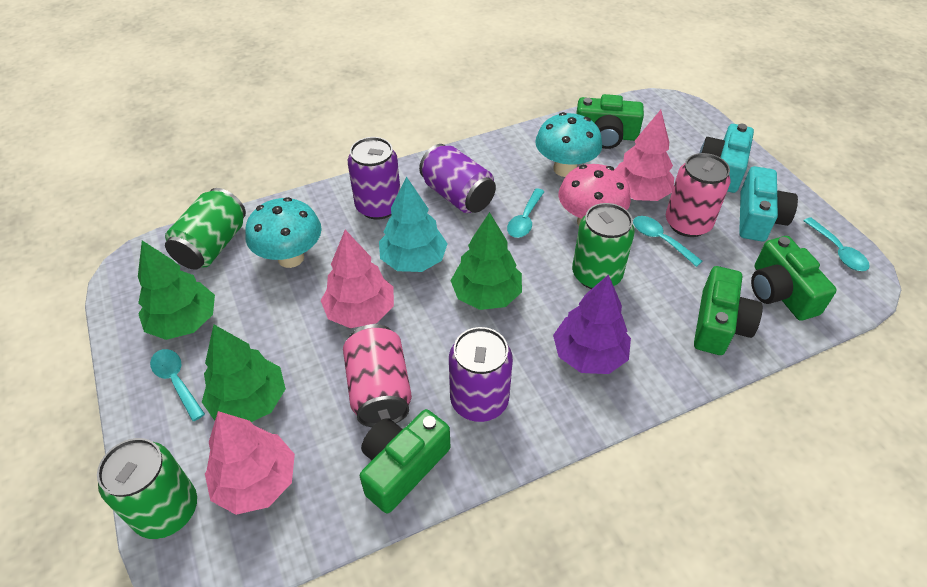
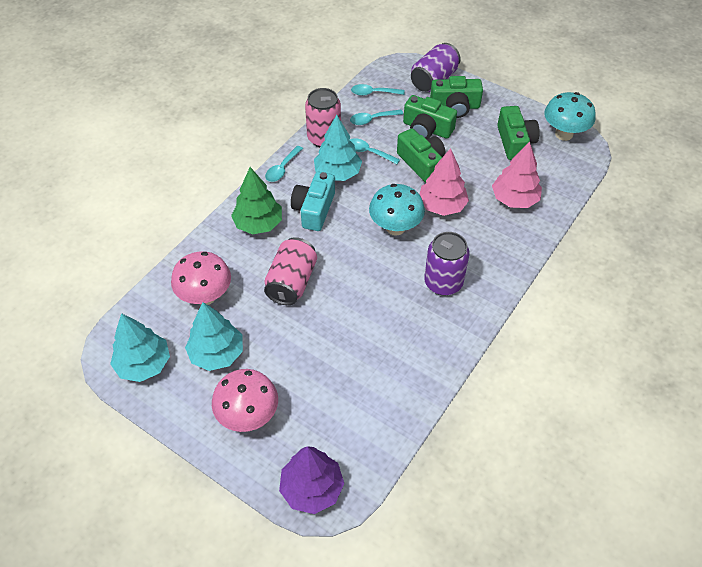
green can: [97,438,197,539] [165,188,246,270] [572,203,635,289] = 3 -> none = 0
green tree: [138,241,215,340] [202,325,286,422] [451,212,522,310] = 3 -> [231,167,282,234] = 1
pink mushroom: [559,164,631,226] = 1 -> [171,251,231,305] [212,369,278,432] = 2
pink tree: [205,411,295,515] [321,230,394,328] [615,110,674,201] = 3 -> [419,148,469,216] [492,141,542,208] = 2
purple can: [348,137,400,220] [419,144,496,213] [449,327,513,422] = 3 -> [411,43,461,92] [424,232,470,296] = 2
turquoise camera: [699,124,754,193] [739,166,798,241] = 2 -> [291,172,335,231] = 1
turquoise tree: [379,176,448,272] = 1 -> [110,313,170,382] [185,302,243,371] [314,115,362,181] = 3

